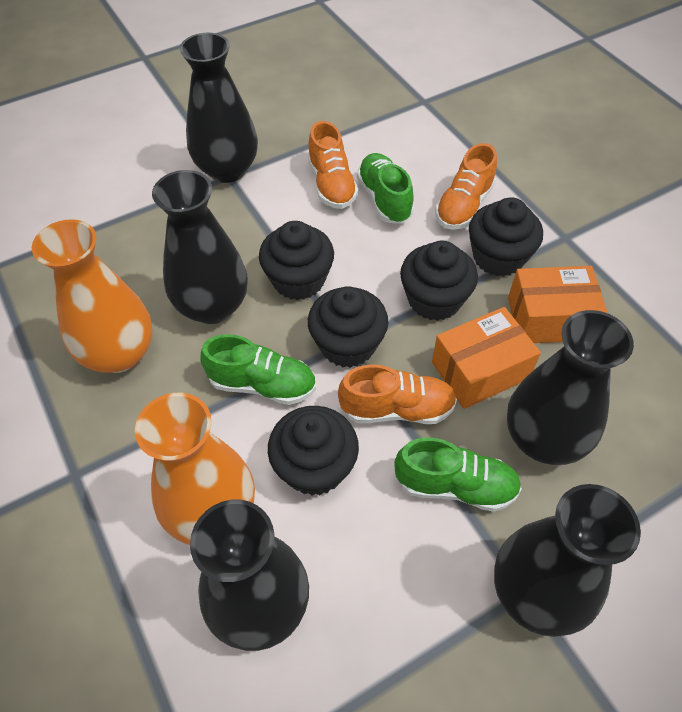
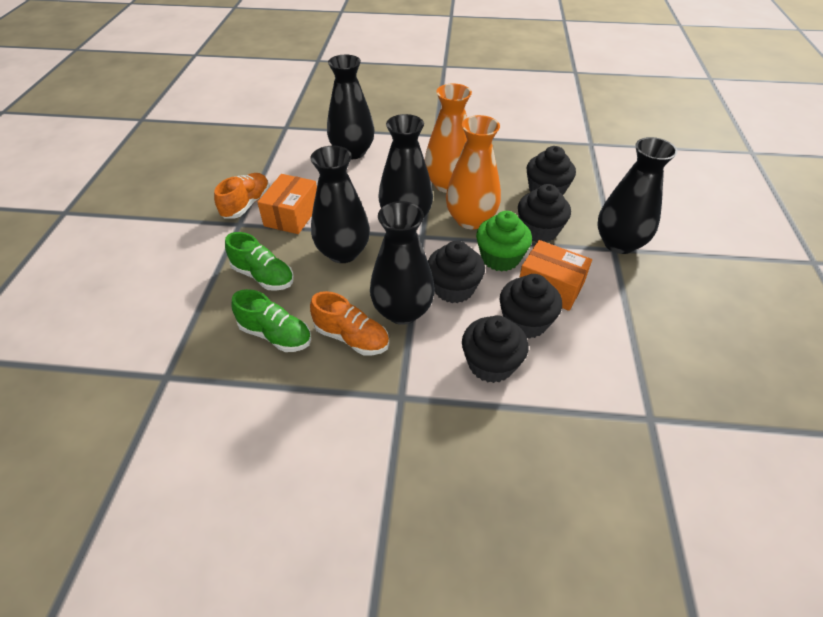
green cupcake: none = 0 -> [476,211,532,272] = 1
green shoe: [200,334,316,405] [357,153,414,224] [394,438,522,512] = 3 -> [225,232,294,291] [232,289,311,352] = 2
orange shoe: [308,121,358,209] [338,364,457,424] [435,143,497,230] = 3 -> [214,173,270,219] [310,291,389,355] = 2

